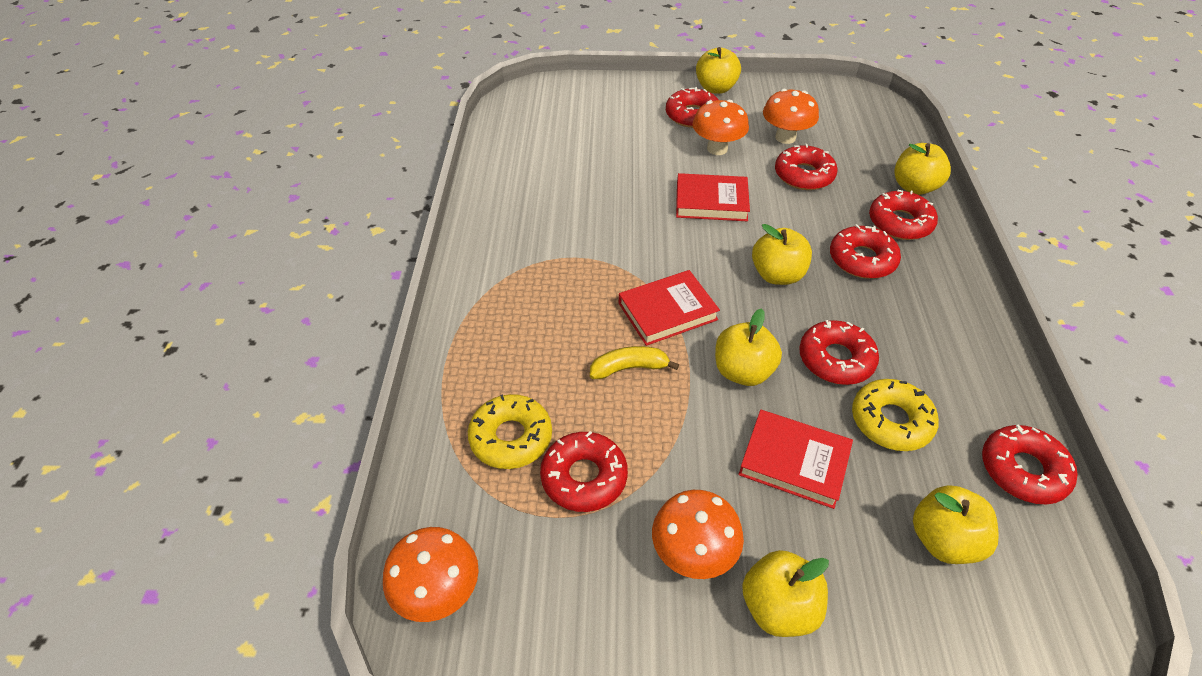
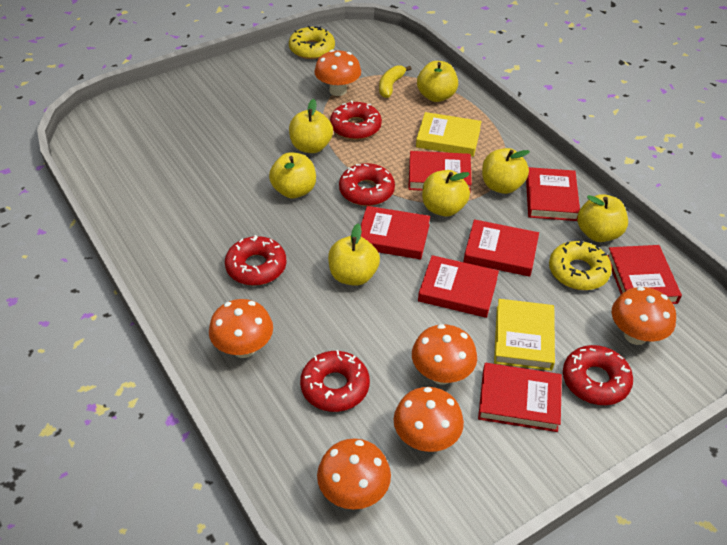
orange mushroom: [383,527,479,622] [652,490,744,579] [692,100,749,155] [763,89,819,144] = 4 -> [209,299,273,358] [314,50,361,96] [317,438,391,509] [393,387,464,452] [412,324,477,385] [612,287,676,345] = 6
red book: [619,270,720,346] [676,173,750,221] [739,410,853,509] = 3 -> [361,206,430,259] [408,151,472,193] [418,255,499,318] [463,219,539,276] [478,363,562,432] [526,167,580,221] [607,245,682,304] = 7
red donut: [540,431,628,512] [666,87,719,128] [775,144,837,190] [799,320,879,385] [830,224,901,279] [869,190,938,240] [982,424,1077,505] = 7 -> [225,235,287,286] [300,350,370,412] [330,101,382,140] [339,163,395,206] [563,345,633,405] = 5
yellow apple: [696,47,741,94] [715,308,782,386] [742,550,829,637] [752,224,812,285] [894,143,951,195] [913,485,999,564] = 6 -> [269,152,316,198] [289,99,333,153] [328,224,380,286] [417,61,458,102] [422,170,470,217] [482,148,530,194] [577,194,628,242] = 7
yellow book: none = 0 -> [416,112,482,157] [494,299,555,371] = 2

